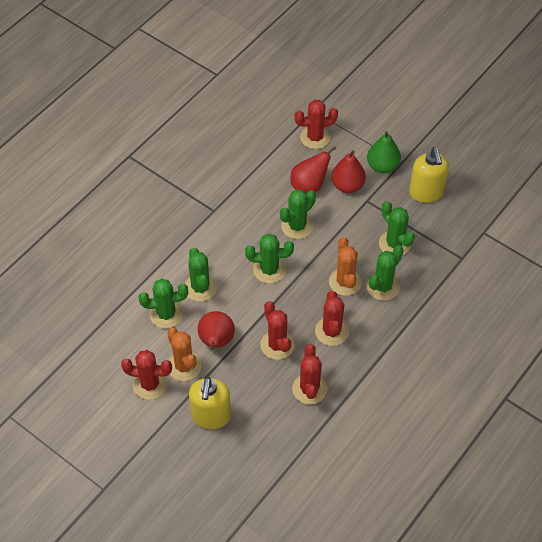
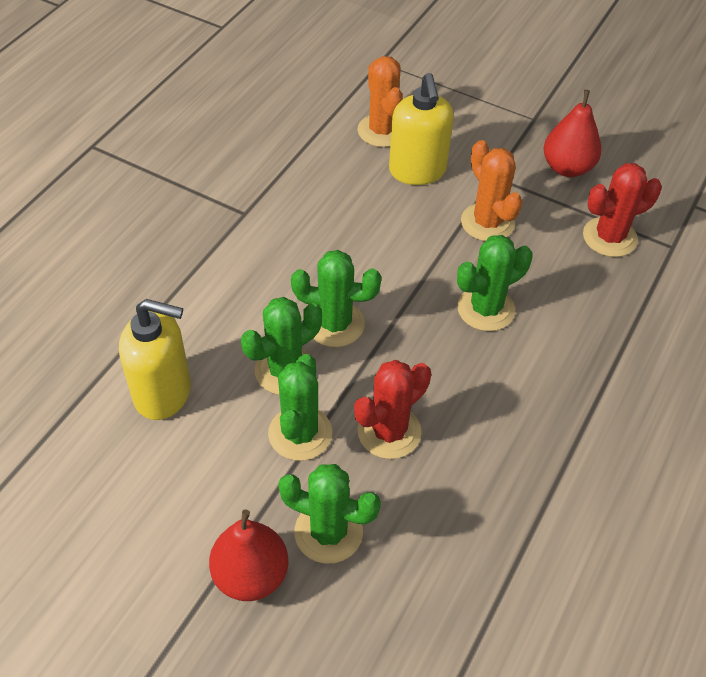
green cactus: [139,279,188,328] [185,248,217,302] [245,233,294,283] [280,189,316,239] [367,245,404,301] [379,201,415,256] = 6 -> [241,297,322,395] [268,354,332,461] [278,464,381,564] [291,250,381,347] [457,235,532,331] = 5
green pear: [367,131,401,173] = 1 -> none = 0
red cactus: [121,350,172,400] [260,301,294,360] [292,344,327,404] [295,100,338,149] [315,291,349,346] = 5 -> [354,360,431,459] [583,163,662,257] = 2
red pear: [197,311,235,350] [290,146,336,193] [331,150,366,193] = 3 -> [209,509,289,601] [544,90,602,177] = 2

